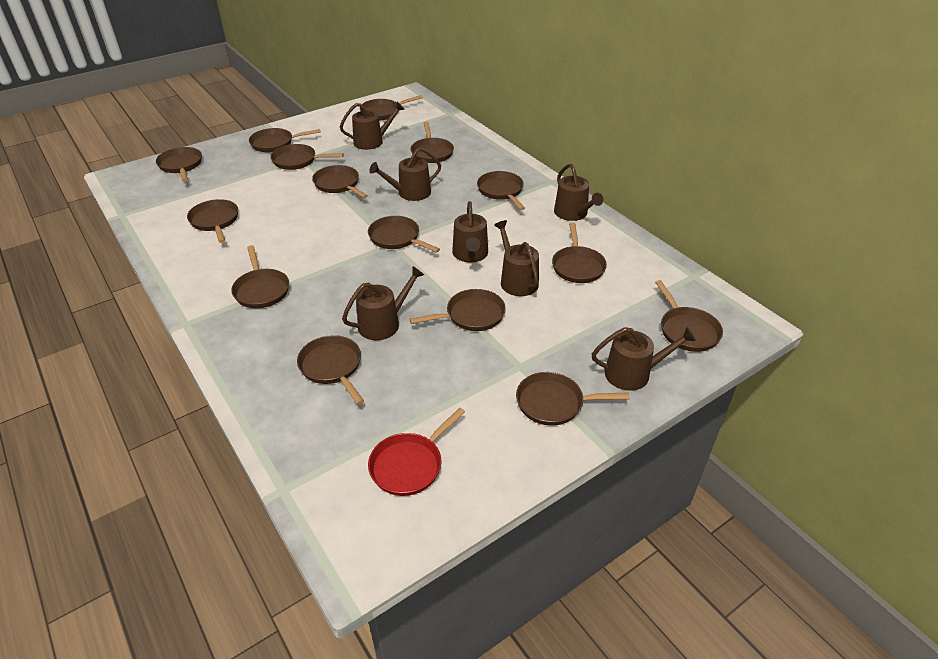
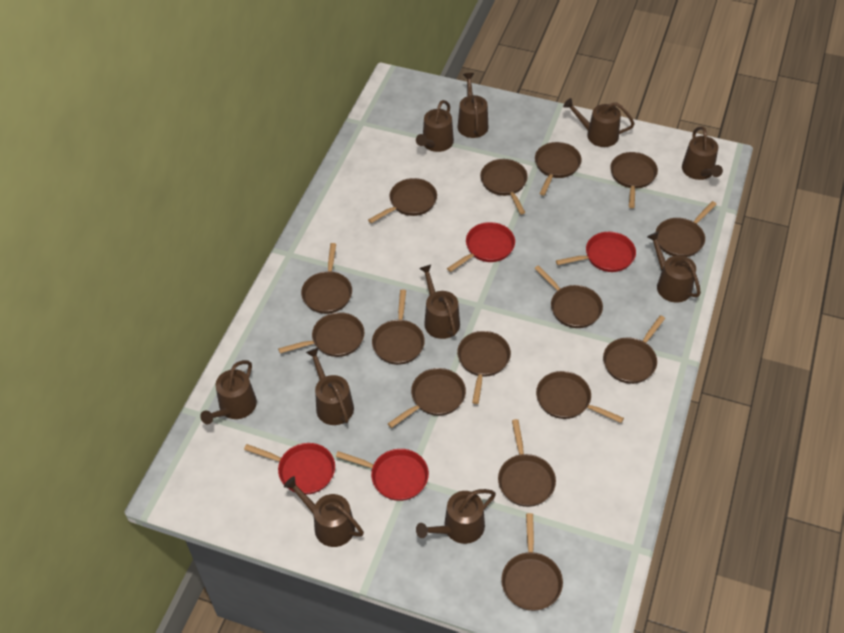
brown watering can: [340,102,405,150] [342,266,424,340] [369,147,441,201] [452,201,488,263] [494,220,539,296] [554,164,603,221] [592,327,696,391] = 7 -> [200,360,257,424] [284,476,364,547] [306,347,354,425] [416,100,454,152] [416,489,496,544] [419,265,460,339] [458,73,488,138] [563,98,635,147] [647,232,701,302] [682,126,723,180] = 10
red pan: [368,408,465,496] = 1 -> [244,443,335,495] [336,449,429,501] [447,222,515,272] [556,232,636,272] = 4

